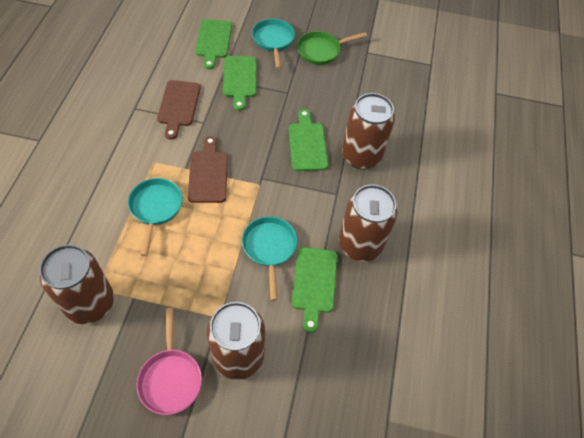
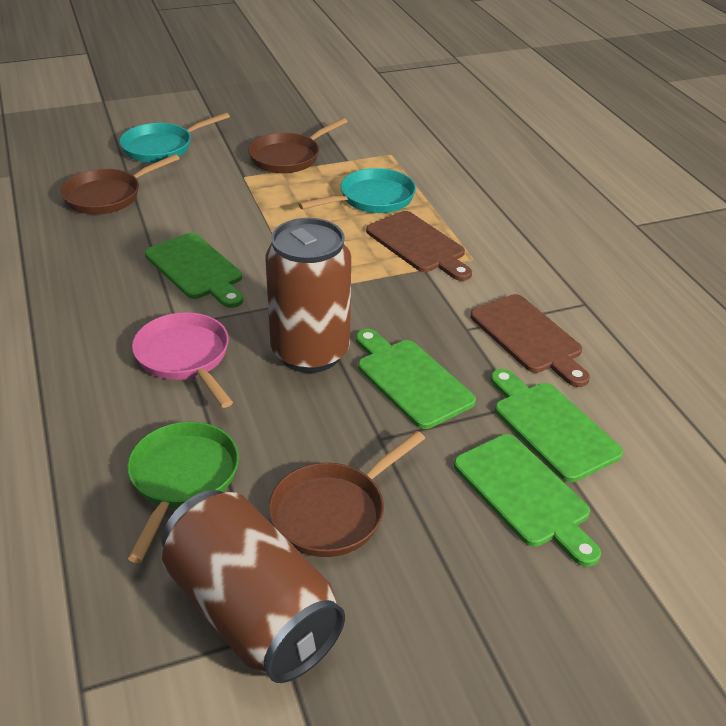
brown can: [39,244,114,324] [206,302,265,380] [339,185,397,262] [342,93,395,170] = 4 -> [162,490,345,683] [265,218,351,373] = 2
brown pan: none = 0 -> [61,154,180,214] [248,118,348,173] [269,431,425,557] = 3
turquoise pan: [128,178,183,256] [242,216,297,301] [252,19,295,69] = 3 -> [119,113,230,163] [298,168,416,213] = 2

